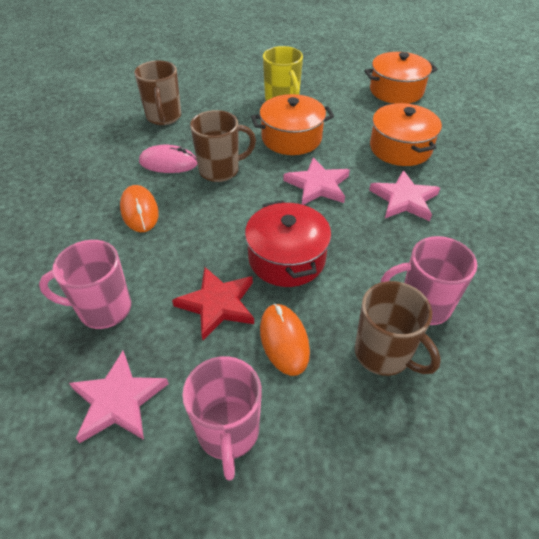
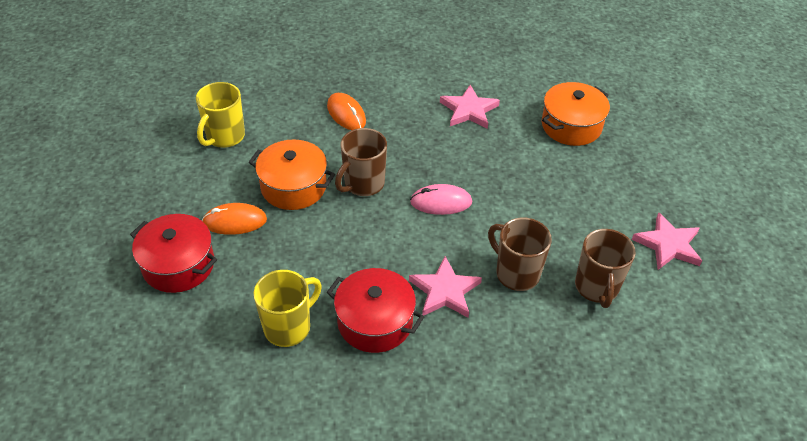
orange pot: [251,94,334,155] [364,52,437,104] [370,103,442,166] = 3 -> [249,140,335,210] [542,82,610,146] = 2
pink mug: [39,240,131,329] [182,356,262,481] [381,236,477,325] = 3 -> none = 0
red pot: [245,200,331,287] = 1 -> [130,214,217,293] [327,268,424,353] = 2
red star: [172,267,254,340] = 1 -> none = 0
yellow mug: [263,46,303,101] = 1 -> [196,82,245,148] [254,270,322,347] = 2

